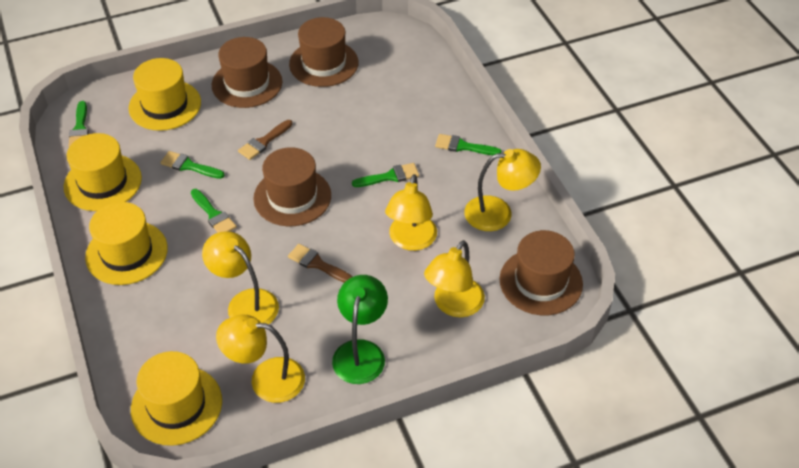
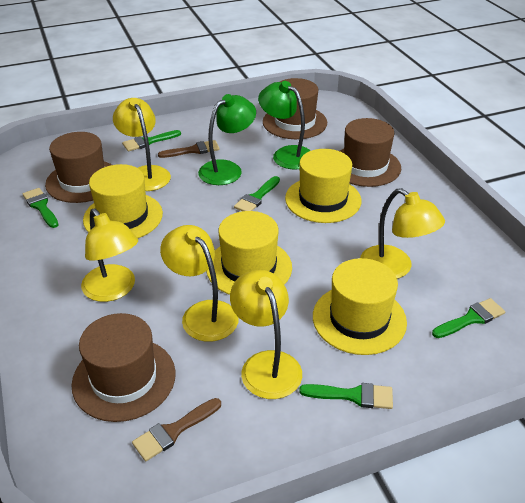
green lamp: [332,275,388,384] = 1 -> [198,94,256,185] [258,81,310,170] = 2

